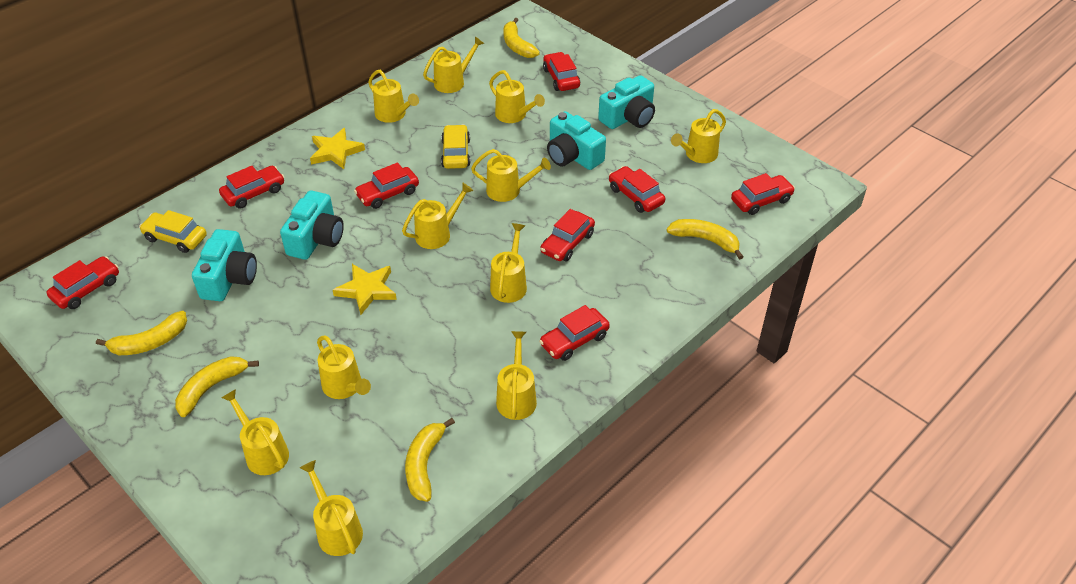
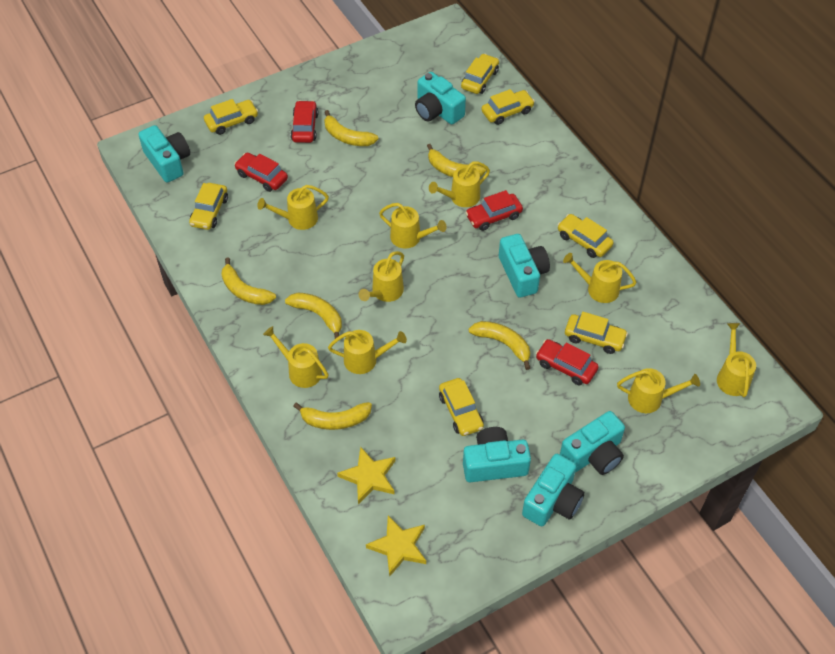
red car: [46,256,119,309] [219,166,284,209] [354,162,419,209] [539,305,610,361] [541,209,595,261] [543,52,580,91] [609,166,665,213] [731,173,795,215] = 8 -> [234,153,288,192] [291,100,318,143] [465,190,523,231] [536,339,599,385] = 4
turquoise camera: [192,229,257,301] [280,190,344,260] [547,111,606,170] [598,75,655,129] = 4 -> [138,125,190,183] [415,72,466,125] [463,427,531,482] [499,234,550,297] [522,454,585,526] [560,411,625,475] = 6
yellow banana: [96,311,187,355] [175,356,259,417] [405,418,455,502] [503,18,540,58] [667,219,744,260] = 5 -> [221,257,276,305] [285,292,342,339] [293,402,372,430] [324,110,378,146] [427,144,486,177] [469,321,530,370] = 6
yellow car: [139,210,207,253] [441,124,470,169] = 2 -> [189,183,228,230] [204,99,258,135] [439,378,484,436] [461,54,499,94] [481,89,535,125] [557,214,614,258] [565,312,628,354] = 7
yellow watering can: [221,389,289,475] [300,460,363,556] [317,336,371,399] [368,70,419,123] [402,182,473,249] [423,36,484,93] [471,149,551,202] [489,70,545,123] [490,223,527,303] [496,331,537,420] [671,109,726,163] = 11 -> [257,185,329,230] [263,326,329,388] [328,330,407,374] [359,251,404,302] [379,203,447,249] [429,161,490,207] [563,253,637,303] [617,368,700,413] [717,323,756,397] = 9

